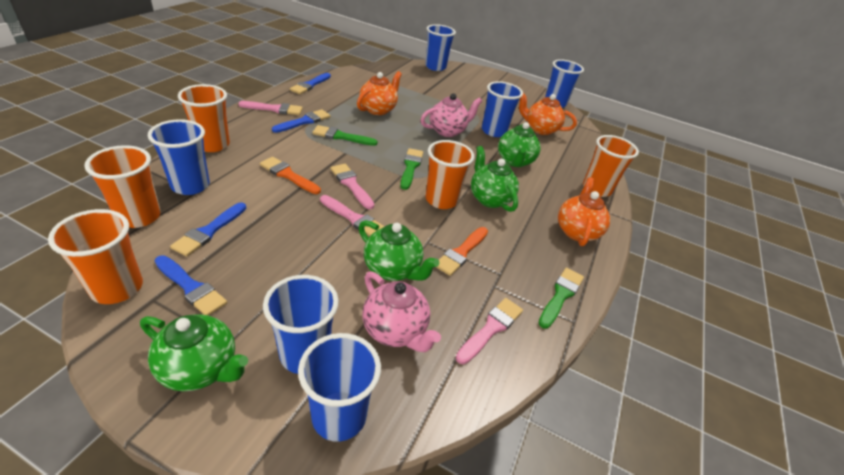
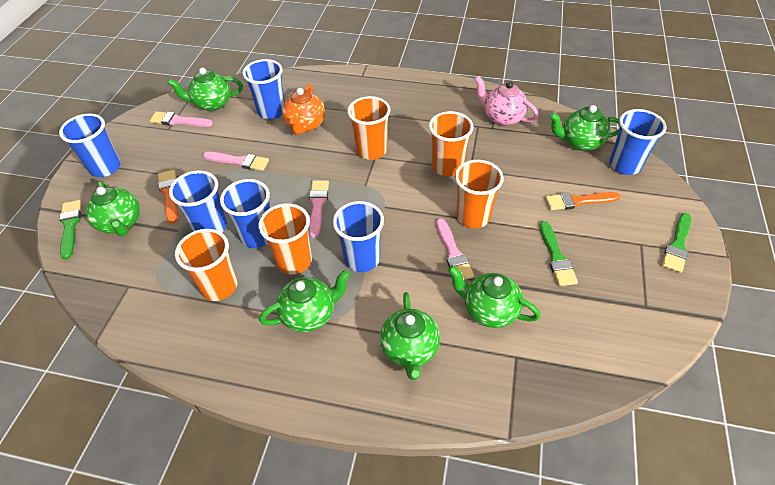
blue brush: [155,255,227,316] [170,202,246,257] [272,109,331,133] [290,73,331,94] = 4 -> none = 0
green teapot: [140,314,248,391] [359,220,439,281] [471,146,519,212] [498,122,541,167] = 4 -> [86,180,140,237] [167,68,243,111] [259,270,350,332] [380,292,440,380] [448,265,540,328] [549,105,620,151] = 6
orange teapot: [357,71,402,115] [519,93,577,135] [558,177,610,246] = 3 -> [282,84,325,135] = 1
pink teapot: [362,271,441,352] [420,93,482,137] = 2 -> [475,76,539,126] = 1

